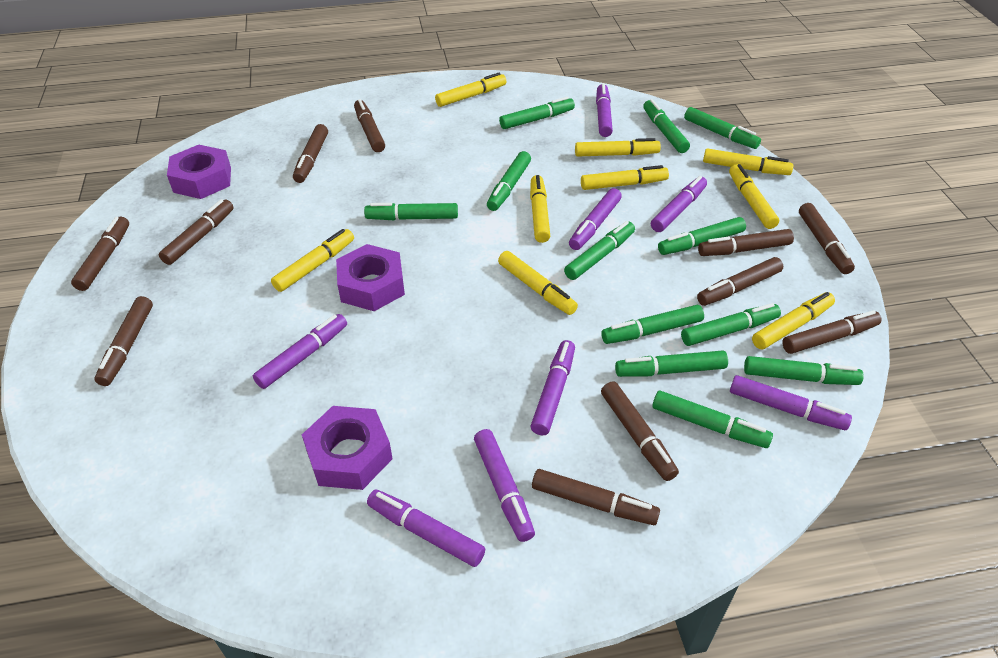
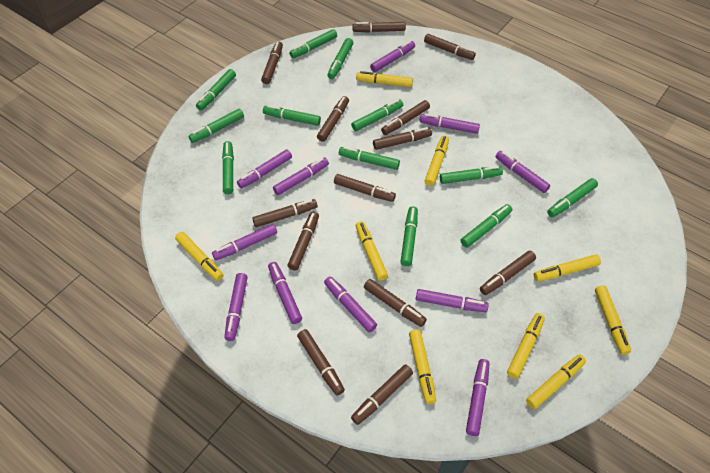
brown marker: [71,217,129,291] [94,296,153,386] [159,199,234,265] [293,124,328,183] [354,99,385,152] [532,469,660,525] [601,381,679,481] [697,257,783,306] [698,229,794,256] [782,310,882,354] [799,203,855,274] = 11 -> [252,199,317,227] [261,41,283,84] [287,212,319,271] [297,329,345,396] [317,96,349,142] [334,174,396,202] [351,364,413,425] [352,22,406,33] [364,279,427,327] [373,127,432,150] [381,100,430,135] [424,34,476,60] [480,251,536,295] = 13
purple marker: [253,314,347,389] [367,490,485,567] [474,429,535,542] [531,340,575,435] [569,188,622,250] [596,83,613,137] [651,176,707,232] [730,375,852,430] = 8 -> [212,224,277,260] [224,273,248,341] [237,149,292,189] [268,262,302,324] [273,157,329,195] [324,276,377,332] [370,41,415,72] [416,289,489,312] [420,113,480,134] [466,359,490,436] [496,151,550,193] = 11
purple nut: [167,145,231,199] [302,406,393,490] [336,244,405,311] = 3 -> none = 0

